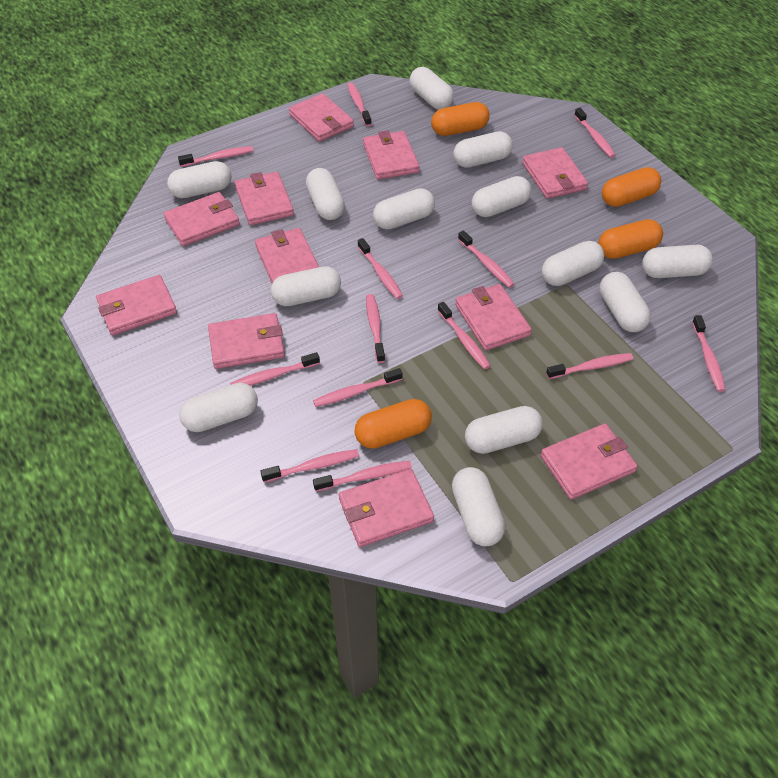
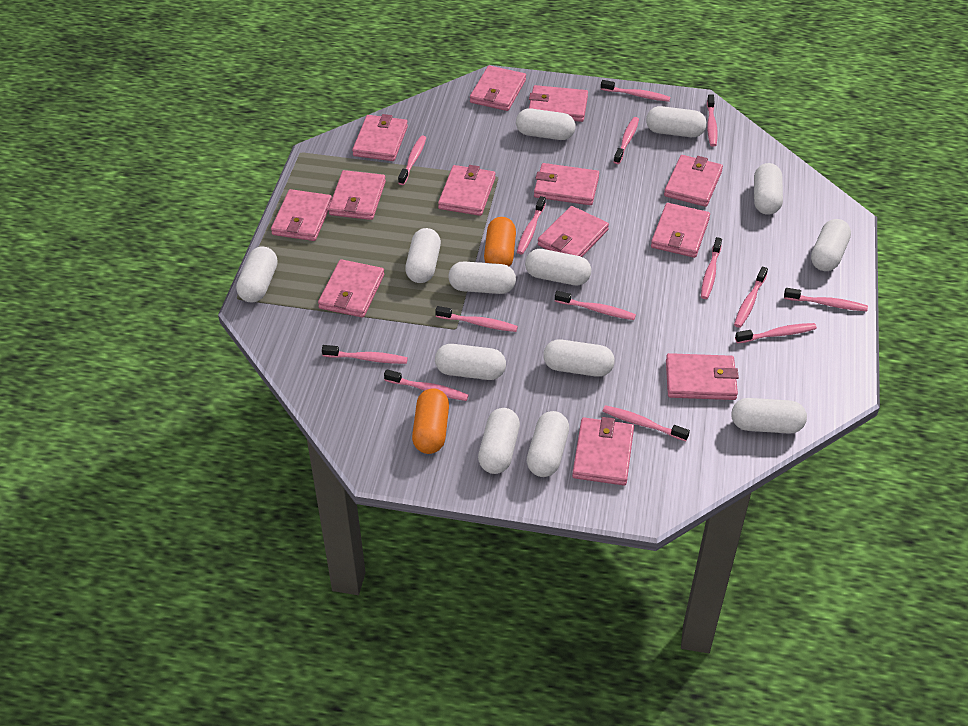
orange capsule: [354,399,432,449] [431,102,490,136] [598,219,663,259] [602,167,661,207] = 4 -> [412,388,449,454] [484,217,516,267] = 2
pink toothbrush: [178,146,254,167] [230,352,320,386] [260,449,359,482] [313,368,403,407] [313,461,412,491] [347,82,372,126] [358,238,403,299] [366,294,385,363] [437,302,490,370] [458,230,514,288] [546,353,633,379] [574,108,616,158] [692,315,725,392] = 13 -> [322,345,408,364] [384,369,469,401] [398,136,426,185] [435,306,518,332] [517,196,546,254] [555,291,636,320] [601,80,670,102] [603,405,690,441] [614,117,639,164] [701,237,722,299] [707,94,718,147] [734,267,768,328] [735,323,817,343] [784,288,868,311] = 14
pink wallet: [96,275,177,335] [163,192,240,246] [208,313,285,369] [235,172,294,225] [255,228,319,283] [289,93,354,142] [339,469,434,547] [363,131,419,179] [455,284,532,351] [522,147,588,199] [540,424,638,499] = 11 -> [271,189,332,241] [318,259,384,318] [328,170,386,220] [352,114,408,161] [438,165,495,216] [470,65,526,111] [529,85,588,122] [534,163,599,205] [538,206,609,257] [572,417,634,485] [651,203,710,258] [664,155,723,207] [666,353,739,400] = 13

